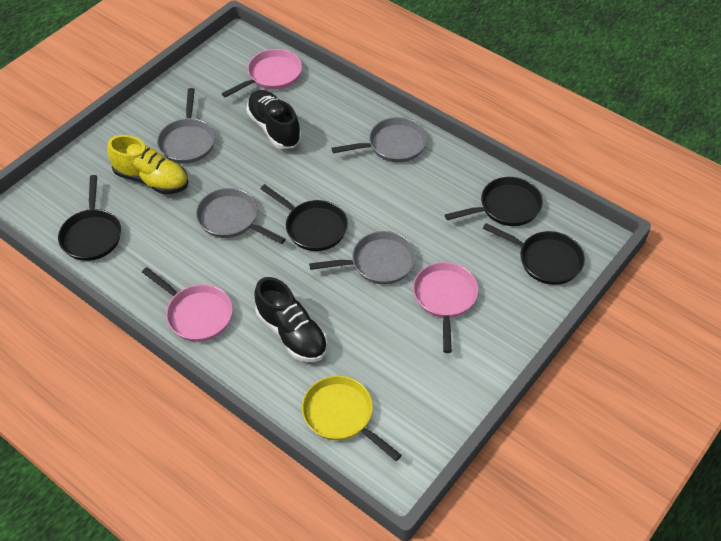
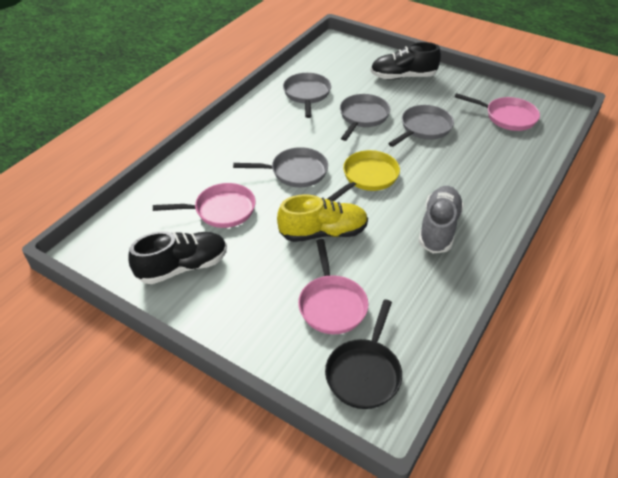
black pan: [58,175,121,261] [260,184,348,251] [445,177,543,226] [483,223,585,285] = 4 -> [325,299,402,409] = 1
grey shoe: none = 0 -> [418,186,464,254] = 1

